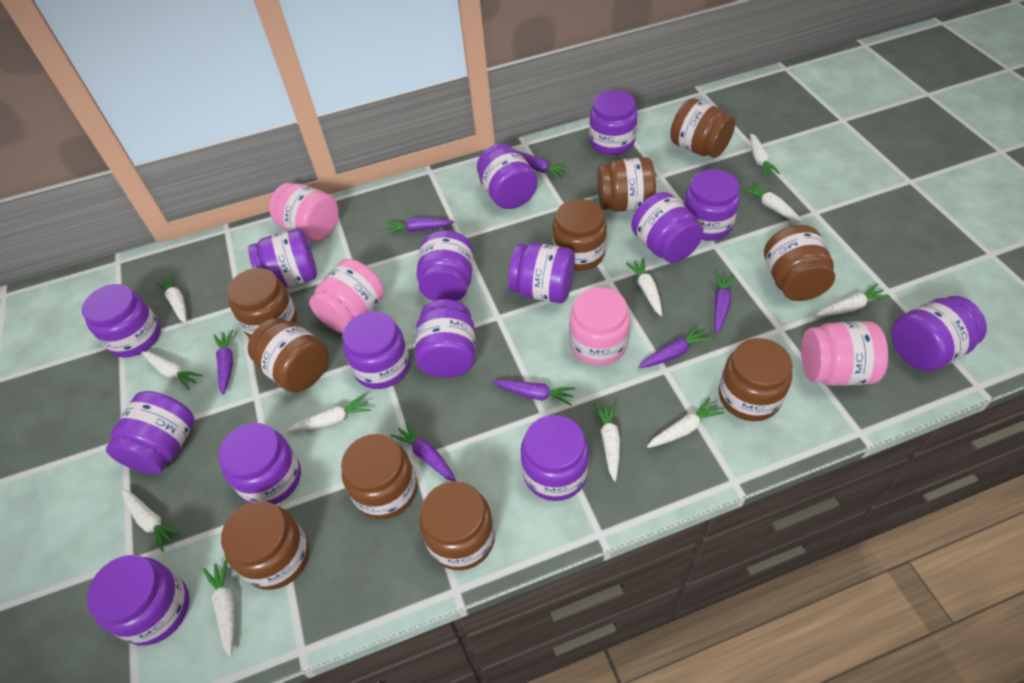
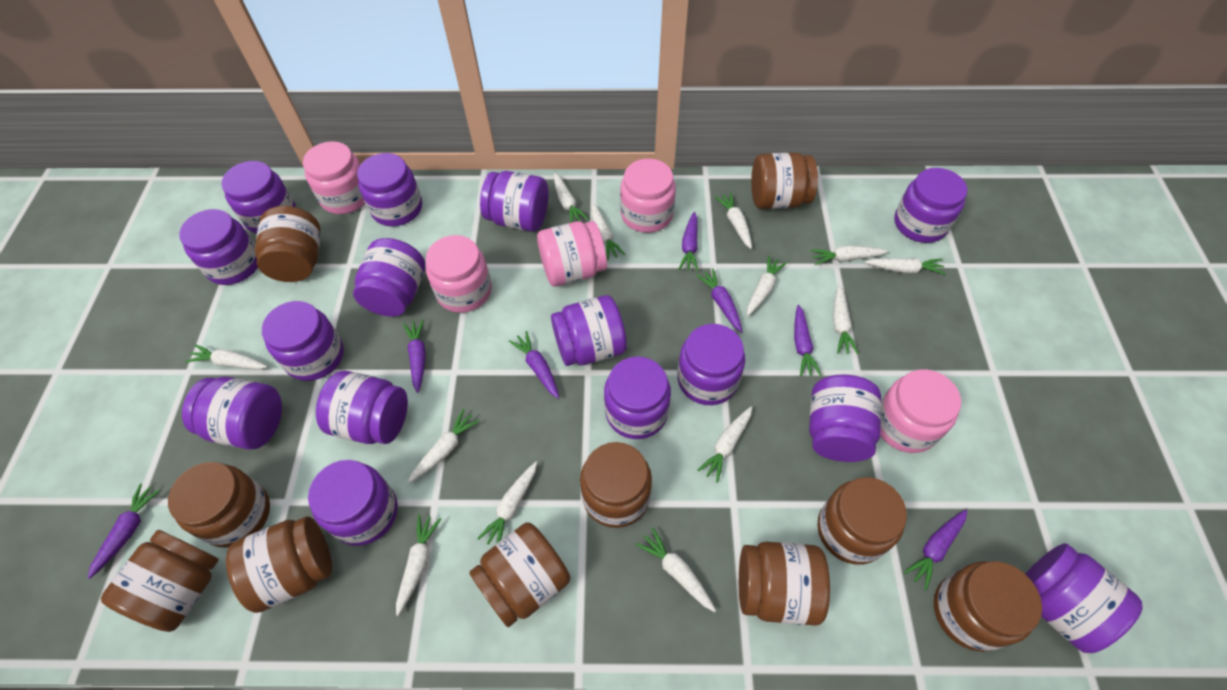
pink jar: [269,182,339,242] [309,259,384,333] [569,287,630,366] [801,321,889,386] = 4 -> [303,141,365,214] [426,235,492,313] [537,221,607,286] [620,159,676,233] [880,369,961,453] = 5
white carrot: [121,489,182,552] [142,351,203,390] [155,274,187,323] [203,559,235,657] [287,394,371,432] [594,402,620,482] [626,258,662,316] [647,397,724,448] [742,182,803,223] [750,133,780,177] [816,284,890,316] = 11 -> [185,344,268,370] [396,514,441,616] [408,409,480,483] [477,462,537,545] [554,173,589,223] [591,203,625,260] [636,528,716,612] [697,407,752,483] [715,192,752,249] [747,255,787,316] [810,245,888,265] [833,285,859,354] [864,258,946,275] = 13

